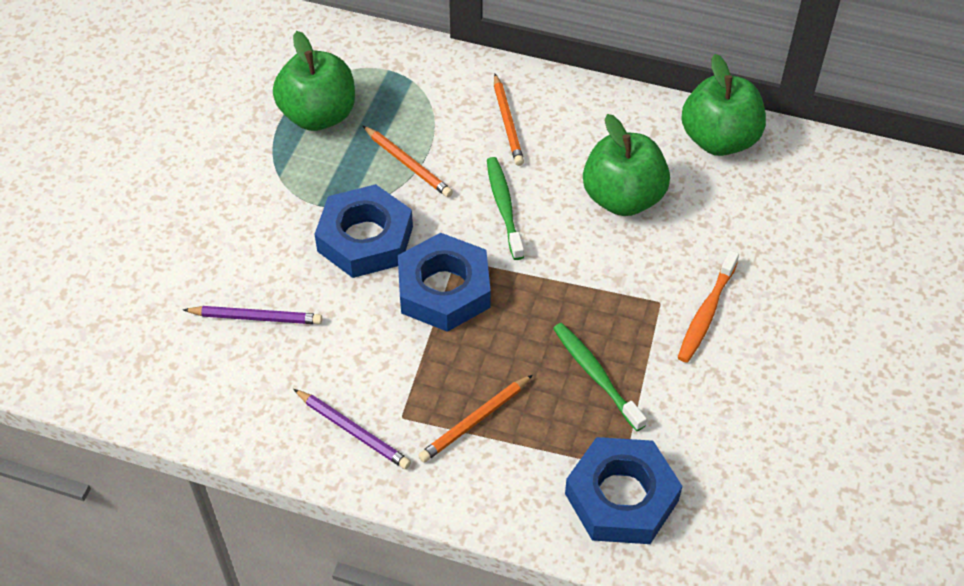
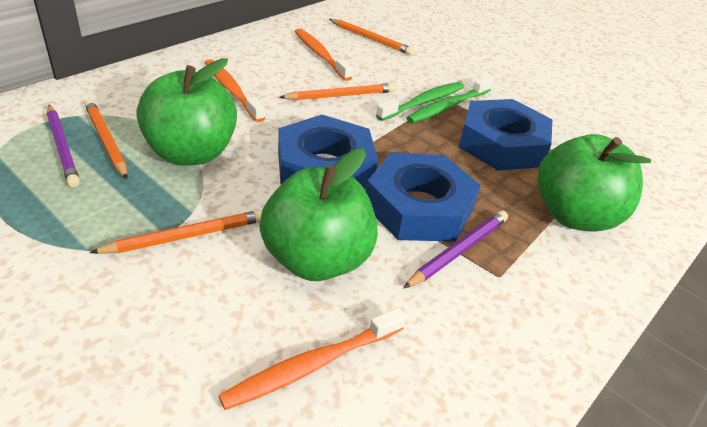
orange pencil: [363,126,453,197] [418,375,533,462] [494,74,524,166] = 3 -> [85,100,128,179] [90,210,262,254] [279,83,395,100] [329,19,414,55] = 4
orange toothbrush: [677,250,739,363] = 1 -> [205,59,265,122] [218,307,406,410] [295,28,353,81] = 3

